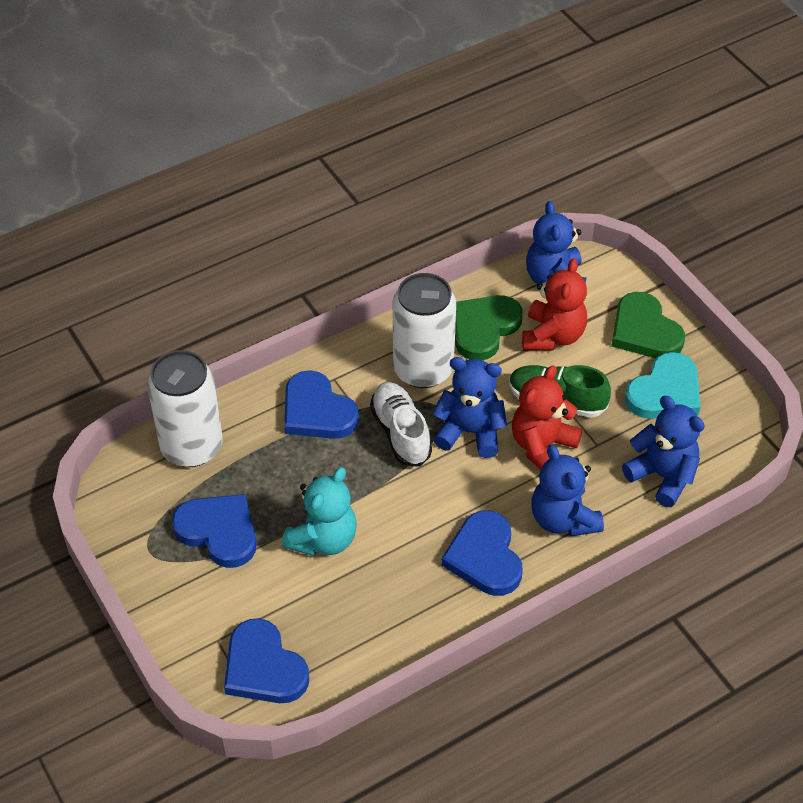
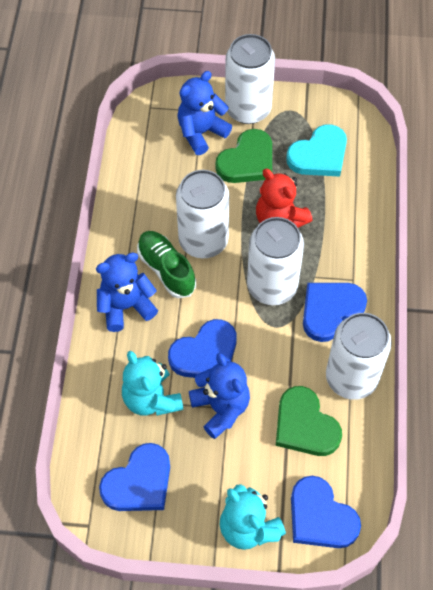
blue teddy bear: [432,357,507,458] [526,201,586,284] [531,444,604,537] [622,396,705,507] = 4 -> [96,252,158,332] [177,71,232,155] [189,353,250,439] = 3
red teddy bear: [512,365,582,470] [522,258,587,350] = 2 -> [256,169,312,228] = 1
turquoise teddy bear: [282,467,357,556] = 1 -> [122,351,184,416] [220,484,286,550] = 2
white can: [147,350,223,467] [393,273,456,388] = 2 -> [176,170,229,258] [225,34,275,124] [247,217,304,305] [326,313,392,400] = 4
white shoe: [370,382,432,467] = 1 -> none = 0

